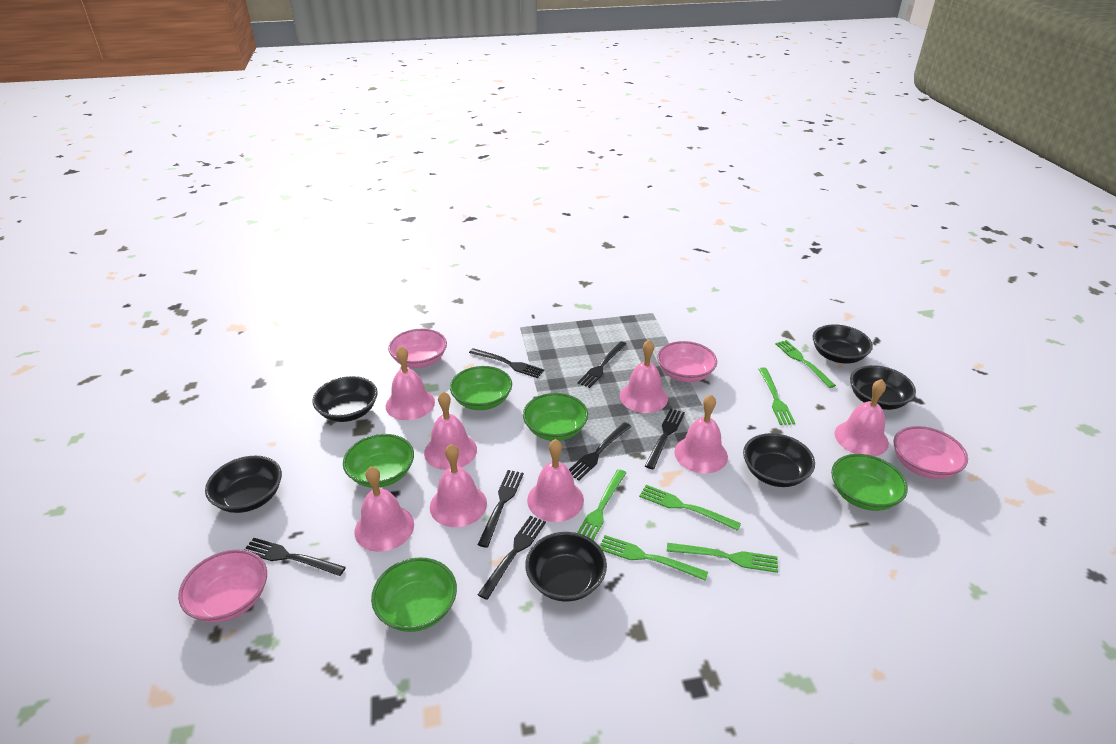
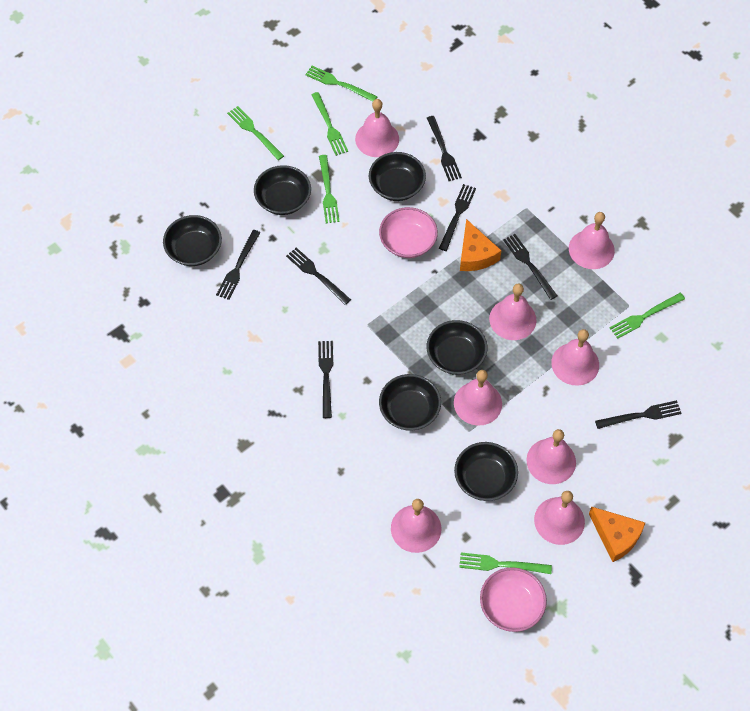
green bowl: [343,434,414,488] [371,557,457,632] [450,366,512,410] [523,393,588,441] [831,454,908,511] = 5 -> none = 0
orange cheese: none = 0 -> [460,219,502,271] [589,507,645,562] = 2
pink bowl: [178,549,267,623] [388,329,447,368] [657,341,717,382] [893,426,968,479] = 4 -> [379,207,438,258] [480,567,547,632] = 2

